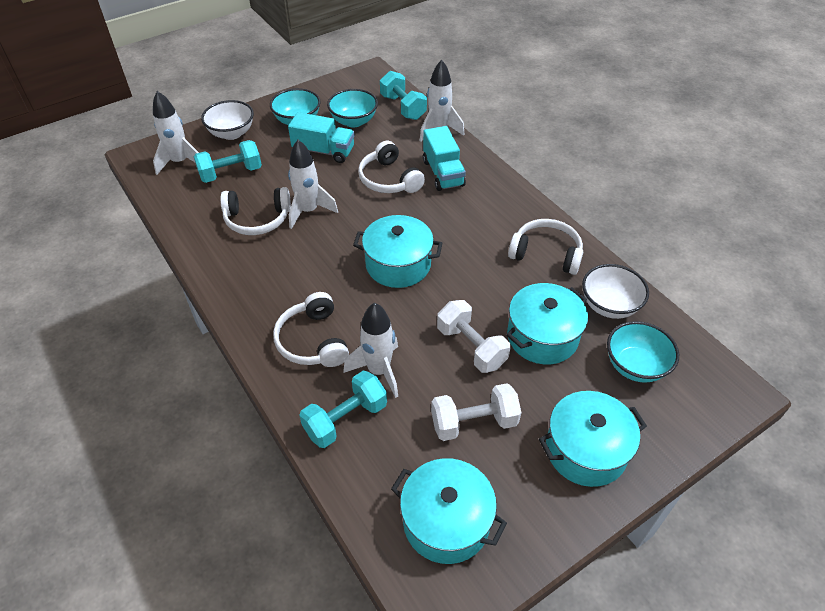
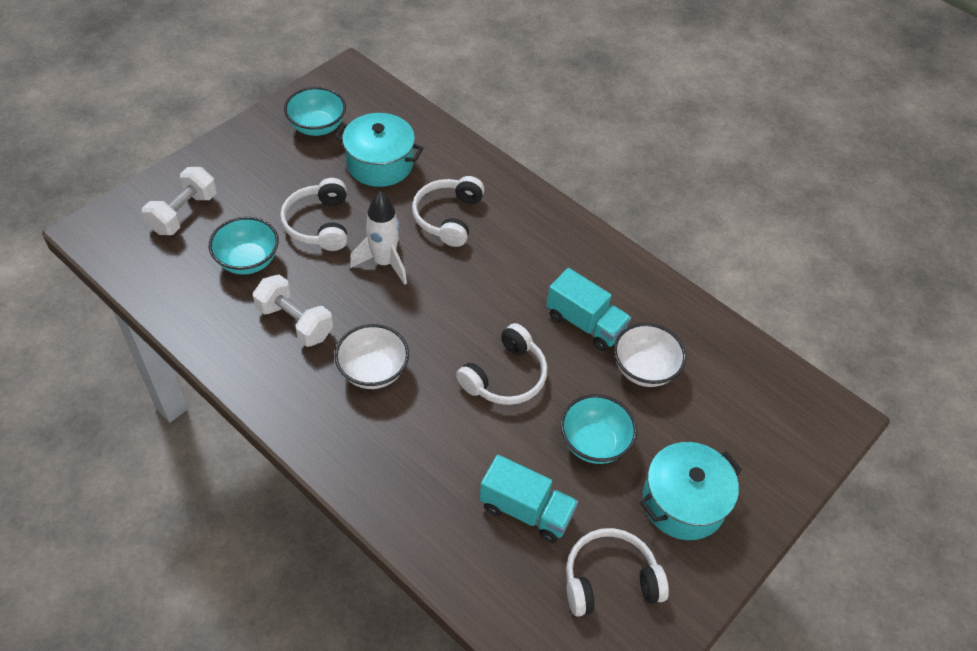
turquoise dumbbell: [194,140,262,183] [299,371,387,448] [380,71,427,120] = 3 -> none = 0
turquoise pot: [353,215,442,288] [391,458,507,564] [506,283,588,364] [539,391,647,487] = 4 -> [335,113,423,187] [640,442,742,540] = 2
white rocket: [153,91,199,175] [288,140,338,229] [343,303,398,398] [420,60,465,142] = 4 -> [350,191,407,285] = 1

